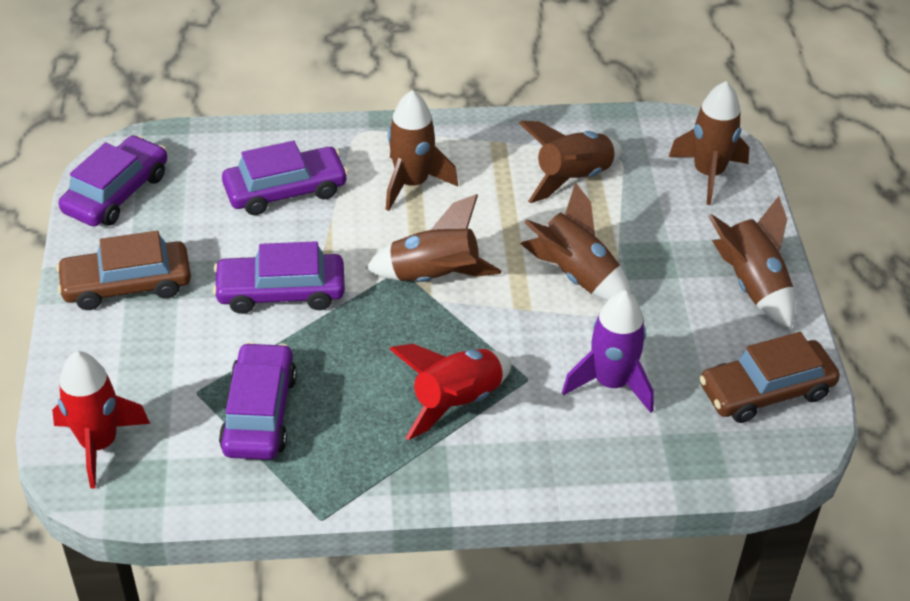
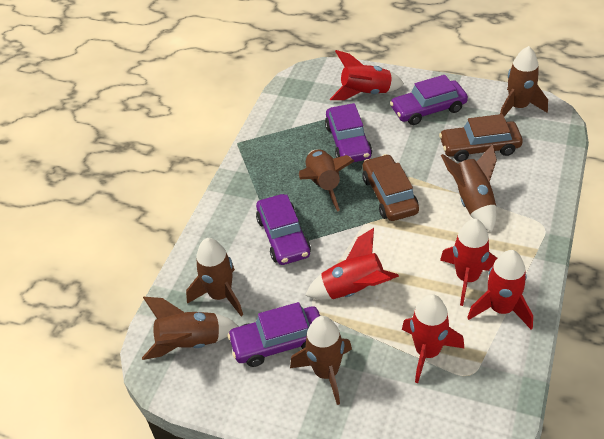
purple rocket: [562,290,654,413] = 1 -> none = 0
red rocket: [52,351,150,489] [390,344,511,440] = 2 -> [305,228,399,300] [330,50,404,100] [402,294,465,383] [440,219,497,306] [467,250,533,329] = 5

